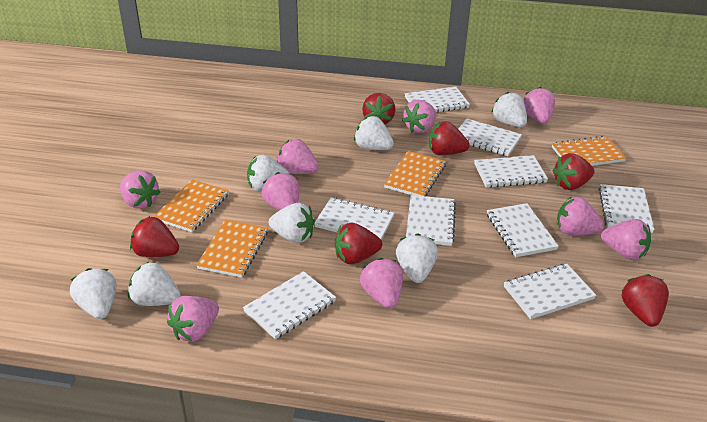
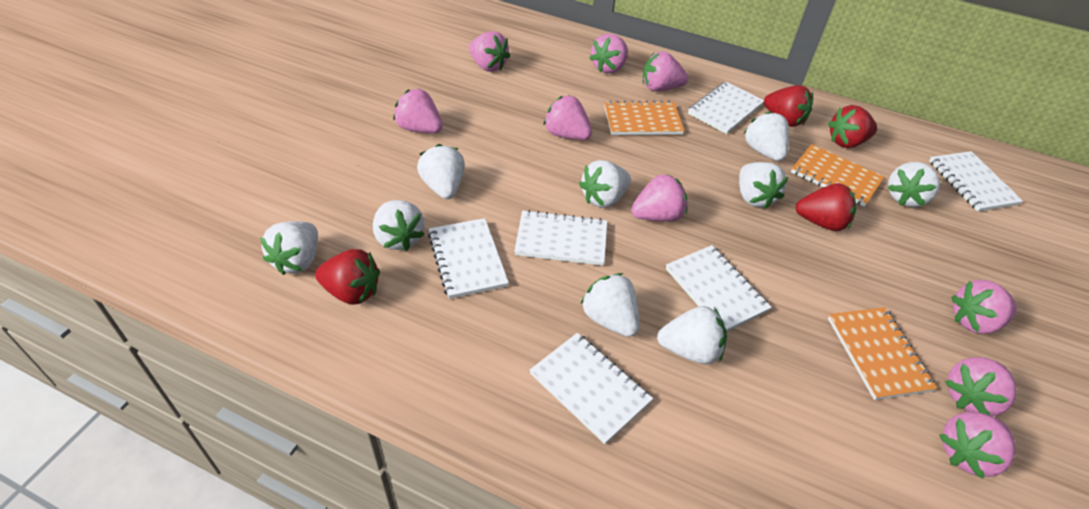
orange notebook: [153,180,229,232] [196,220,268,278] [384,151,446,196] [552,136,626,166] = 4 -> [604,101,685,135] [791,144,884,207] [828,307,937,400] = 3
red strawberry: [130,216,179,257] [335,223,382,264] [362,93,395,125] [429,121,470,156] [553,153,594,190] [621,274,669,327] = 6 -> [315,249,380,305] [764,85,813,127] [795,183,857,231] [828,105,877,148] = 4
white notebook: [243,271,336,339] [315,197,394,240] [405,86,470,112] [406,195,456,246] [458,118,522,156] [474,155,548,188] [487,203,559,257] [504,264,596,319] [599,184,654,233] = 9 -> [428,218,509,299] [514,210,607,266] [530,333,653,444] [666,245,772,331] [688,82,764,134] [929,151,1023,212] = 6
white strawberry: [70,268,116,319] [128,262,181,306] [247,155,290,192] [269,203,315,243] [354,116,394,150] [396,234,438,283] [492,92,527,127] = 7 -> [260,221,318,275] [373,200,425,251] [417,144,465,199] [579,160,631,208] [581,273,639,337] [657,306,727,364] [739,162,788,209] [743,111,789,161] [887,162,940,207] = 9

